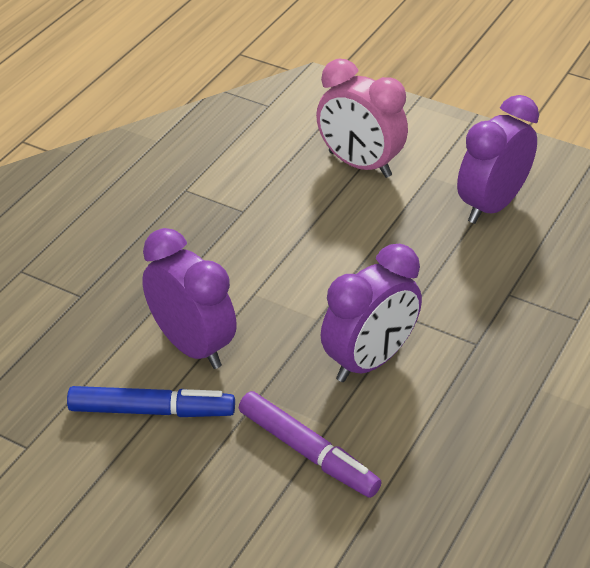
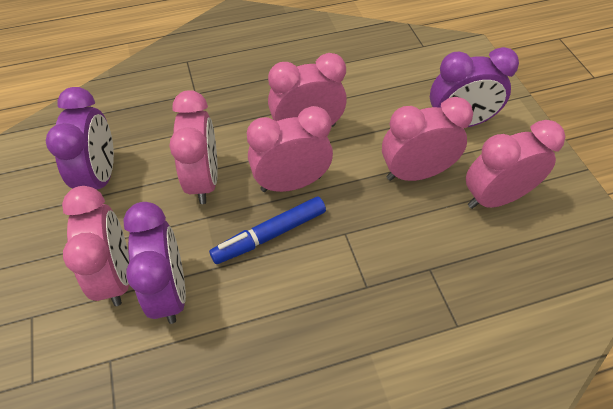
pink clock: [316,59,408,178] = 1 -> [62,186,129,306] [169,90,218,204] [247,106,333,192] [268,53,347,127] [382,97,473,181] [466,120,565,209] = 6
purple marker: [239,391,382,498] = 1 -> none = 0

